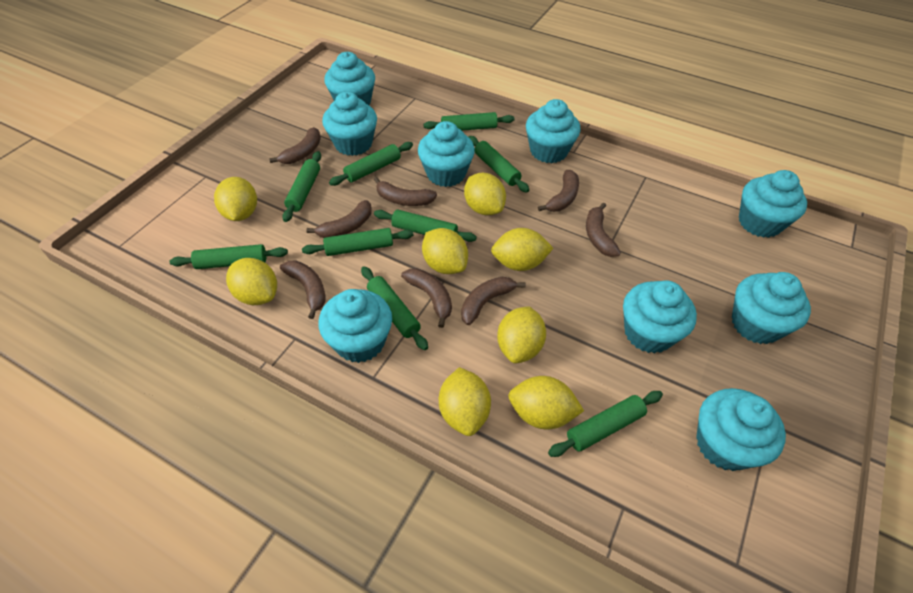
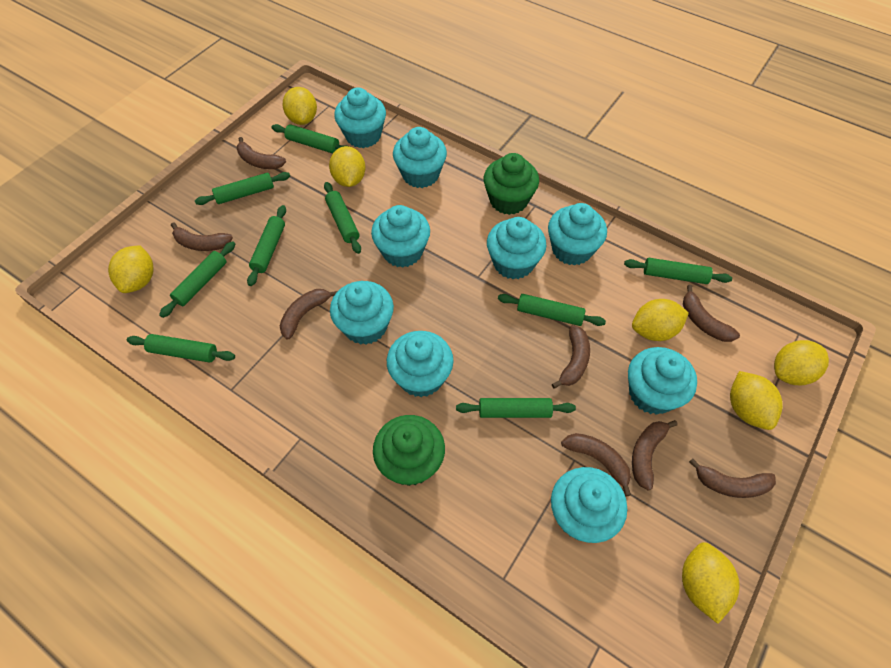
green cupcake: none = 0 -> [373,415,445,486] [483,153,539,215] = 2
yellow lemon: [214,177,257,221] [226,258,277,305] [422,228,468,274] [439,367,491,436] [464,173,506,215] [491,228,553,271] [497,306,546,364] [508,376,584,429] = 8 -> [108,245,154,293] [282,87,317,125] [329,146,366,187] [632,299,689,341] [682,542,739,624] [730,371,783,430] [774,340,829,385] = 7

